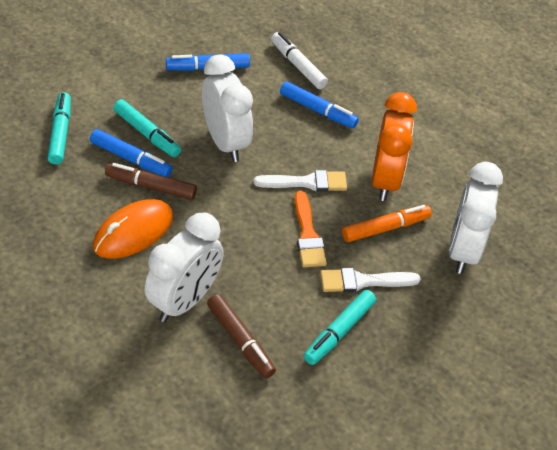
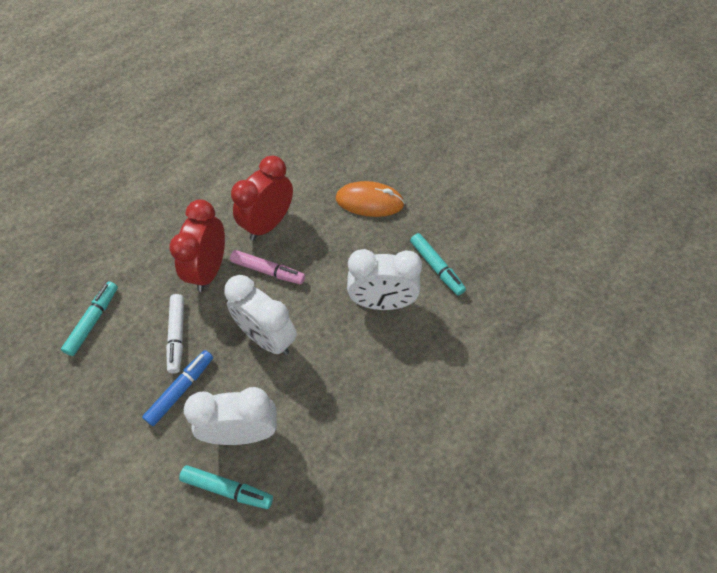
blue marker: [90,129,172,177] [166,53,250,71] [280,81,359,128] = 3 -> [142,350,213,426] = 1
brown marker: [105,163,197,200] [207,294,276,379] = 2 -> none = 0
orange brush: [295,191,327,267] = 1 -> none = 0
orange clock: [372,92,417,201] = 1 -> none = 0
orange marker: [342,205,432,242] = 1 -> none = 0
pink marker: none = 0 -> [230,250,305,284] = 1
red clock: none = 0 -> [170,199,225,292] [231,156,293,240] = 2
white brush: [254,170,347,192] [320,268,421,292] = 2 -> none = 0

